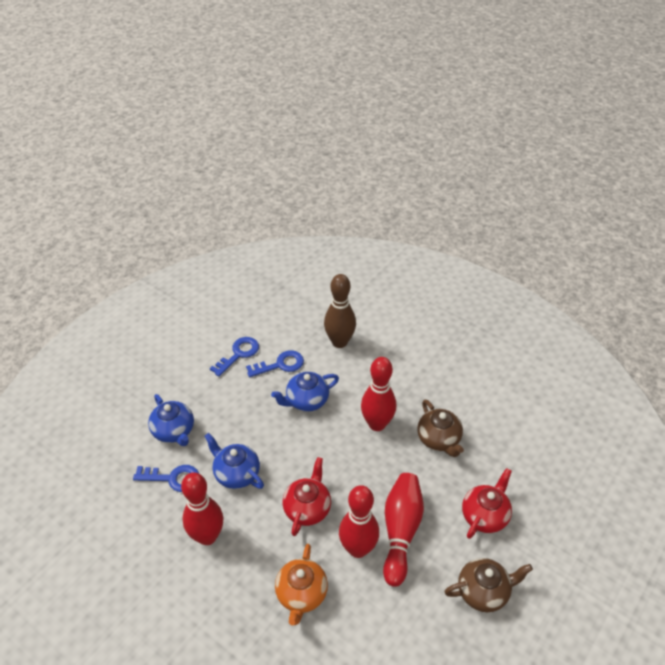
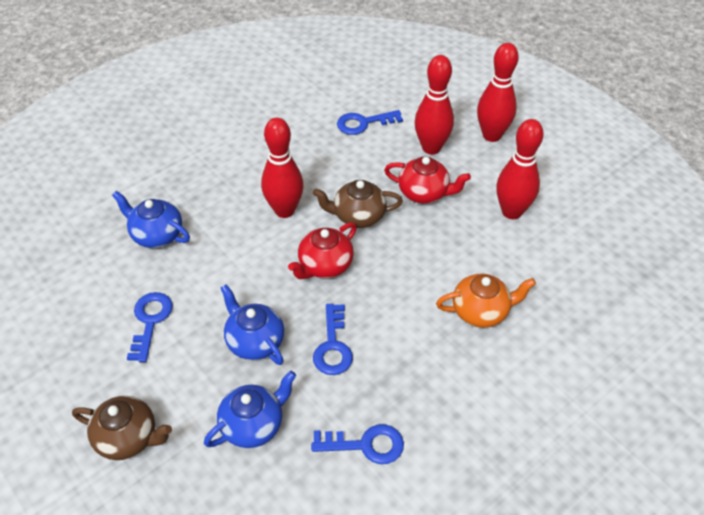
blue key: [133,465,199,492] [210,337,259,377] [246,350,304,377] = 3 -> [127,292,173,362] [311,424,404,464] [313,304,353,375] [337,110,403,135] = 4
brown bowling pin: [324,274,356,348] = 1 -> none = 0

